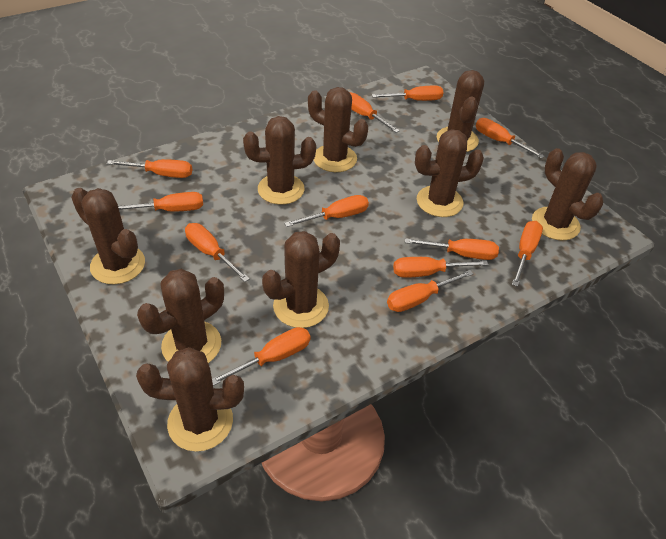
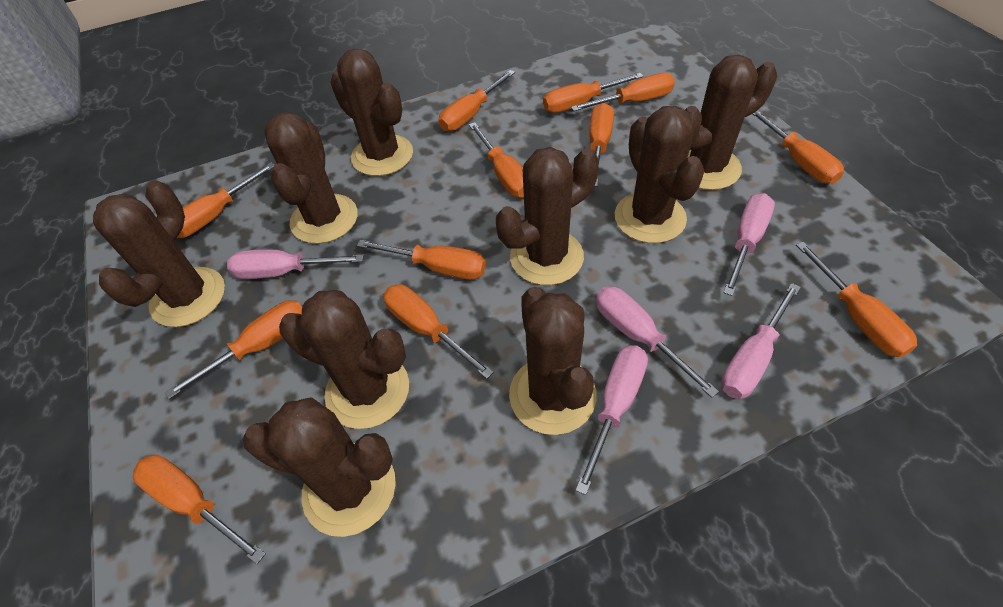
pink screwdriver: none = 0 -> [227,250,364,279] [575,345,648,495] [596,286,719,398] [721,283,801,399] [723,193,775,296] = 5

